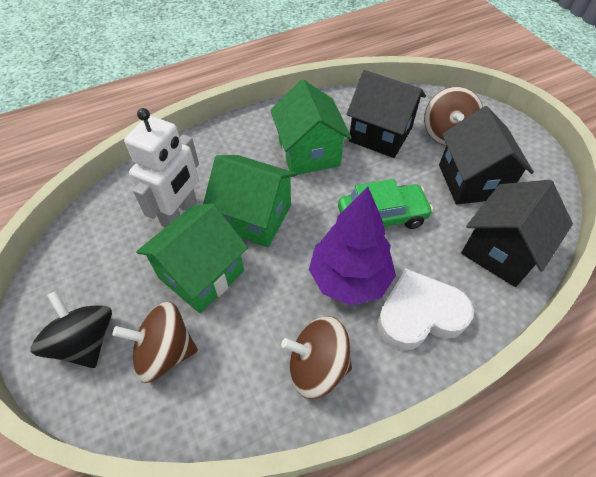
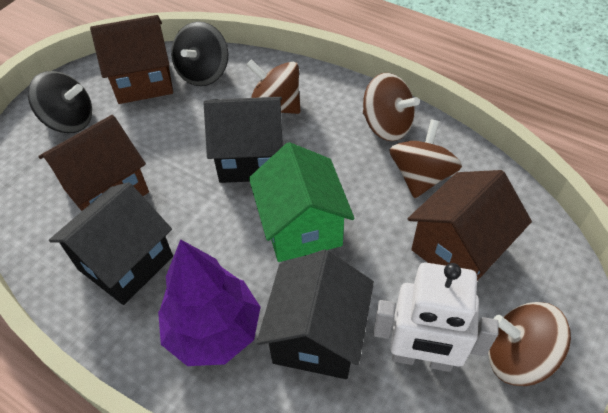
black spinning top: [30,291,112,368] = 1 -> [28,71,92,133] [171,22,228,86] = 2
brown house: none = 0 -> [38,115,149,211] [90,15,173,104] [408,170,532,281] = 3
brown spinning top: [112,301,198,383] [281,316,352,399] [424,87,483,145] = 3 -> [246,59,301,114] [363,73,420,141] [389,119,462,198] [488,302,571,386] = 4
green car: [338,179,433,229] = 1 -> none = 0
green house: [136,203,248,313] [203,155,297,247] [270,79,352,175] = 3 -> [249,142,354,262] = 1
white heart: [377,269,474,350] = 1 -> none = 0

